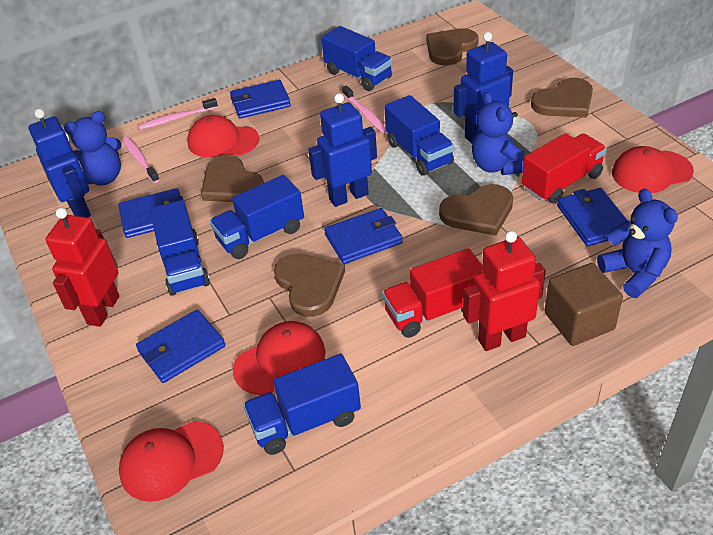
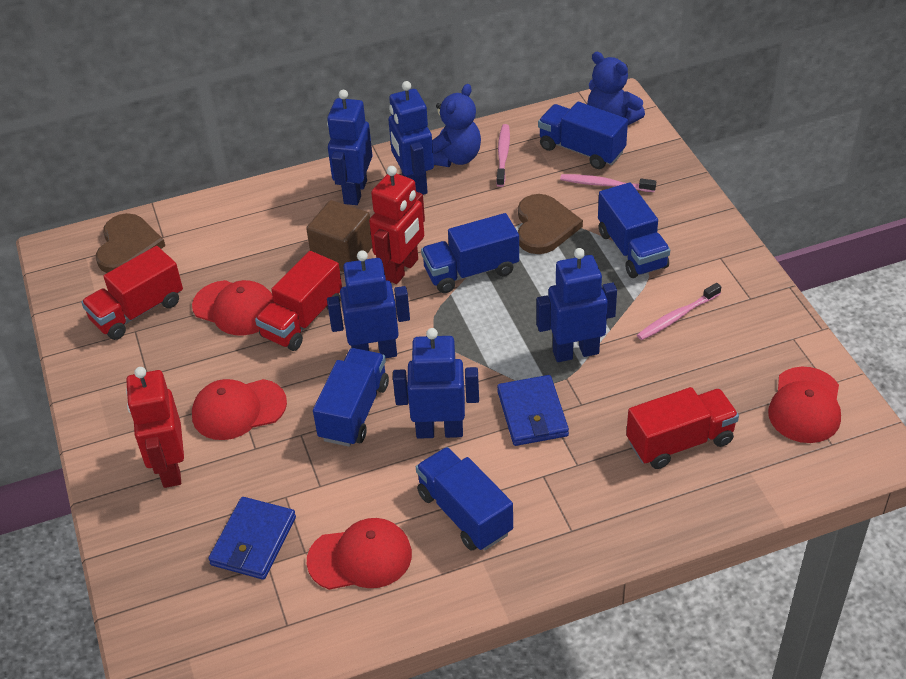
blue robot: [28,109,91,217] [308,93,377,207] [454,32,513,143] = 3 -> [327,90,372,205] [327,250,410,358] [388,81,434,195] [393,328,479,439] [536,248,617,362] = 5
blue teddy bear: [64,111,121,186] [472,92,525,175] [597,189,678,298] = 3 -> [432,84,481,167] [587,52,645,125] = 2
blue wallet: [118,188,183,238] [136,310,225,383] [230,80,291,119] [324,208,403,264] [557,188,627,246] = 5 -> [208,497,296,580] [497,375,569,446] = 2
brown heart: [201,156,264,202] [274,253,345,317] [426,28,478,65] [439,184,513,236] [531,78,593,117] = 5 -> [96,213,165,273] [518,194,583,254] = 2
red truck: [382,248,483,338] [522,133,607,204] = 2 -> [81,246,183,340] [255,251,342,351] [626,387,739,469] = 3

